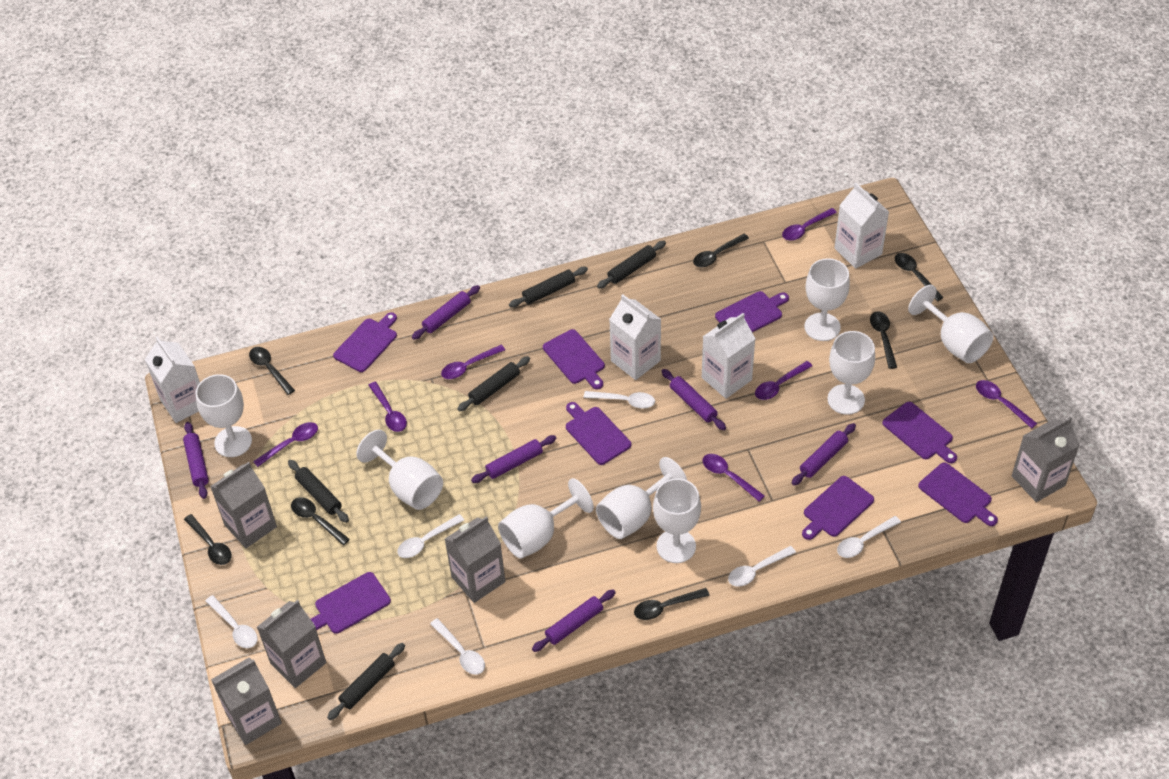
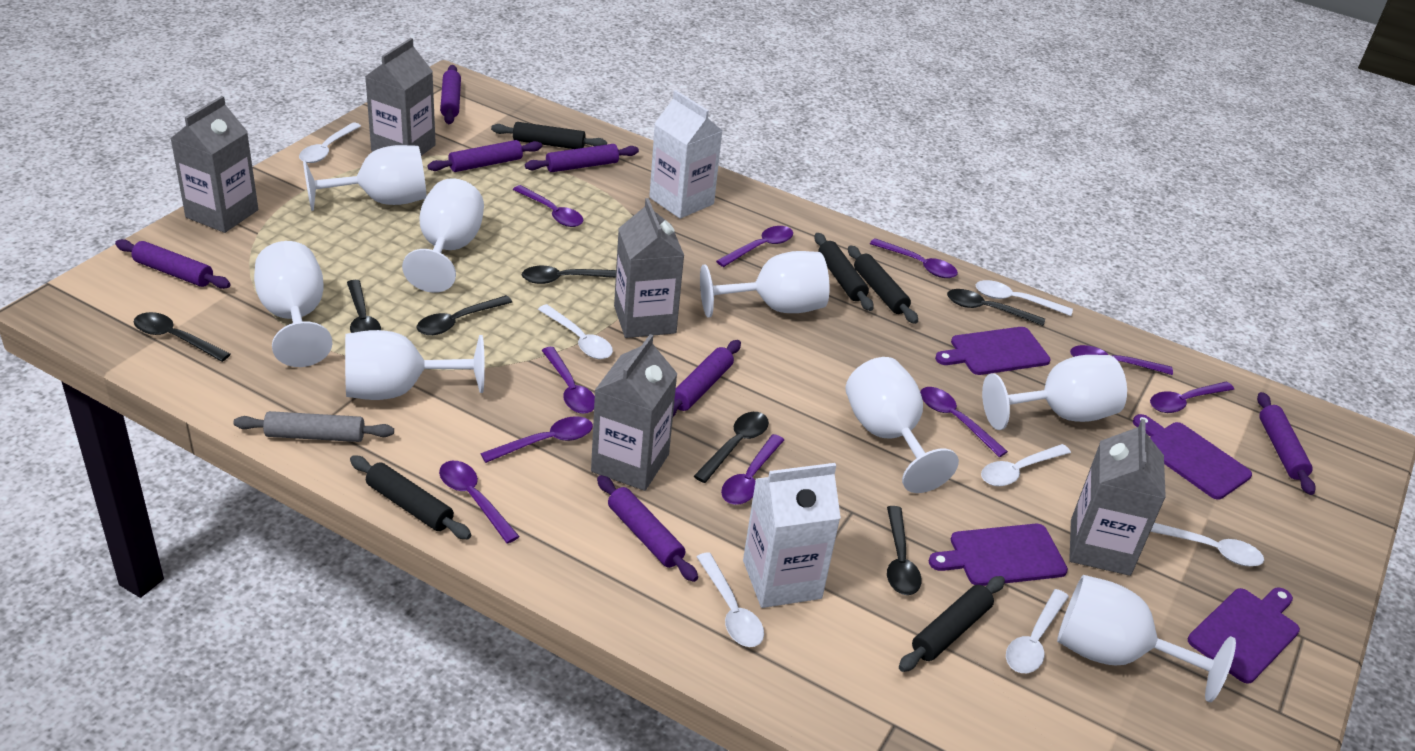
grey rolling pin: none = 0 -> [233,411,394,442] = 1
purple cutting board: [311,572,391,634] [333,312,397,372] [543,329,605,389] [566,402,631,465] [715,291,789,332] [802,476,874,540] [882,402,957,463] [918,462,998,526] = 8 -> [929,524,1068,586] [935,327,1050,375] [1133,414,1252,500] [1188,587,1300,684] = 4
purple rolling pin: [183,422,209,499] [412,285,480,340] [471,435,556,483] [532,589,616,652] [662,369,726,430] [792,423,856,485] = 6 -> [115,239,231,289] [428,140,542,172] [440,65,461,124] [525,144,639,172] [597,475,698,582] [673,340,741,417] [1257,392,1316,495] = 7
purple spoon: [253,422,318,467] [368,381,407,432] [441,345,505,379] [703,454,765,502] [755,361,812,400] [782,208,837,241] [976,380,1037,429] = 7 -> [439,461,520,543] [480,416,593,463] [513,185,584,227] [542,347,595,414] [716,226,793,267] [721,434,784,505] [870,238,958,278] [920,387,1008,457] [1070,345,1173,375] [1150,381,1234,413] = 10
white carton: [145,337,200,423] [609,294,661,380] [702,313,756,399] [834,183,889,269] = 4 -> [649,90,723,219] [743,463,841,608] = 2
white spoon: [205,595,257,648] [397,514,464,558] [430,618,485,675] [584,391,655,409] [728,546,796,587] [837,516,901,558] = 6 -> [299,122,361,163] [538,304,613,359] [697,552,764,647] [976,280,1073,316] [981,444,1071,486] [1006,589,1069,673] [1150,523,1264,566] = 7

